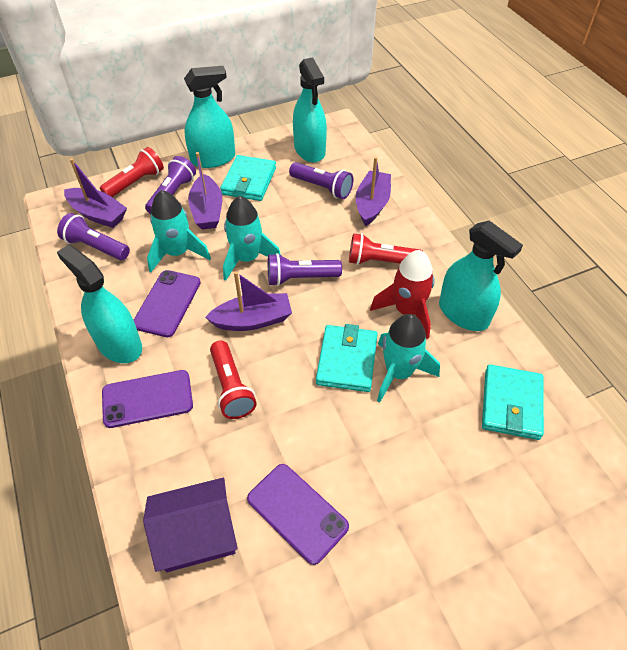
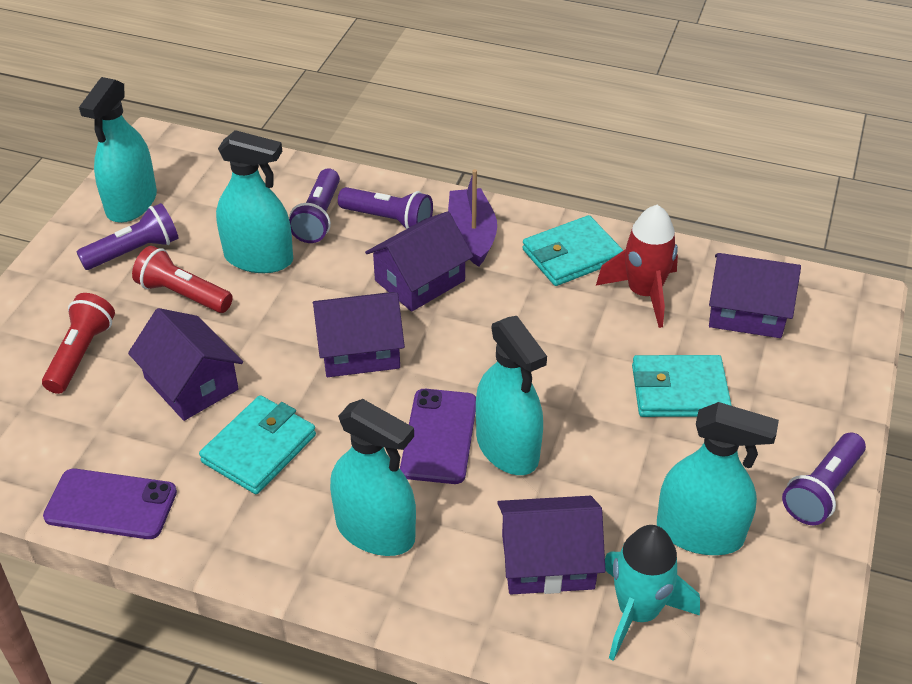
purple boat: [64,158,127,228] [188,152,222,230] [205,271,292,331] [356,157,391,226] = 4 -> [448,169,497,267] = 1
purple house: [143,478,238,572] = 1 -> [128,308,243,421] [313,292,405,377] [365,211,473,312] [497,496,606,594] [709,253,801,338] = 5
purple phone: [102,370,193,428] [134,270,201,337] [247,464,349,565] = 3 -> [43,469,177,539] [400,389,476,484] = 2
red flashlight: [100,147,164,197] [210,340,257,419] [349,233,422,265] = 3 -> [42,293,115,394] [132,246,233,313] = 2
turquoise rocket: [147,190,211,272] [223,196,281,281] [377,314,440,403] = 3 -> [605,525,700,661] = 1
turquoise spray bottle: [57,245,142,363] [184,66,235,168] [293,57,327,162] [439,221,523,331] = 4 -> [79,77,157,223] [216,130,293,273] [330,399,416,556] [476,316,547,475] [657,402,779,555] = 5

